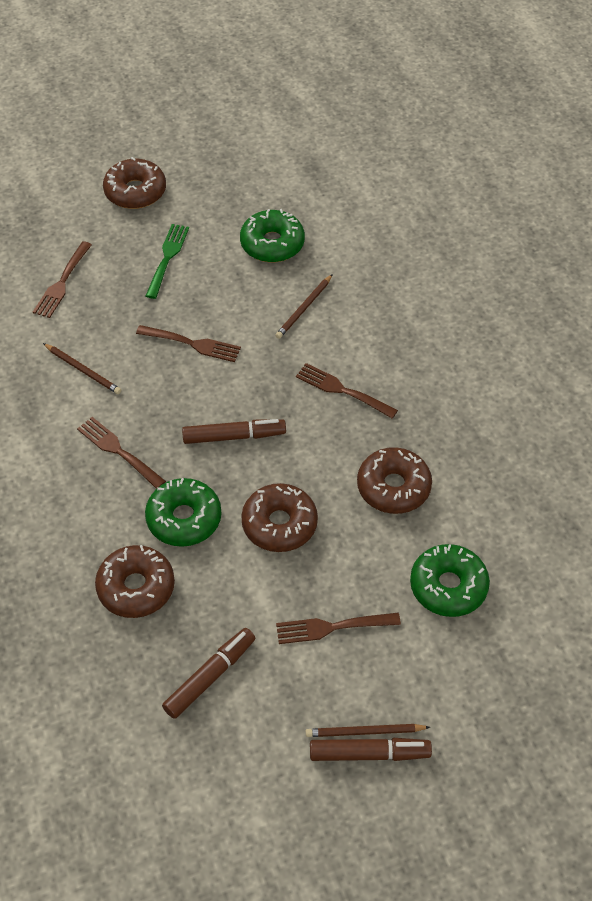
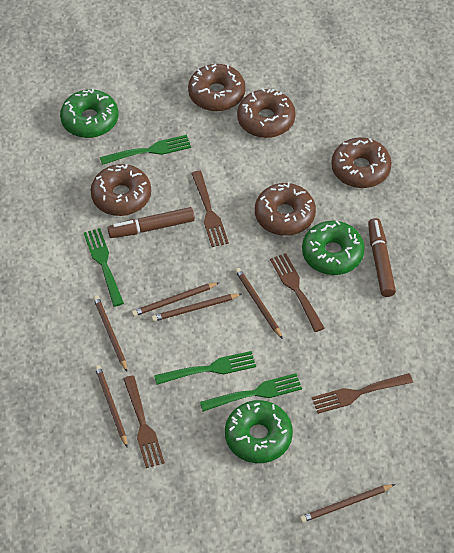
brown donut: [95,545,175,618] [103,157,166,209] [241,483,318,552] [357,447,432,514] = 4 -> [91,164,151,216] [188,64,246,111] [237,88,296,138] [255,183,316,236] [331,137,392,188] = 5
brown fork: [33,241,92,318] [77,417,166,489] [136,325,241,362] [276,613,401,644] [296,363,398,419] = 5 -> [123,375,165,468] [191,171,229,247] [270,253,324,332] [312,373,413,414] = 4
brown marker: [162,628,255,719] [182,419,286,444] [310,738,432,761] = 3 -> [107,207,195,238] [368,218,396,297] = 2
brown pencil: [43,343,121,394] [275,274,333,339] [306,724,430,737] = 3 -> [93,295,127,372] [95,365,128,448] [132,282,220,317] [151,294,242,322] [235,268,283,339] [300,484,395,523] = 6
green fork: [146,224,189,299] = 1 -> [84,228,124,307] [100,135,191,165] [154,351,256,385] [200,373,302,412] = 4

